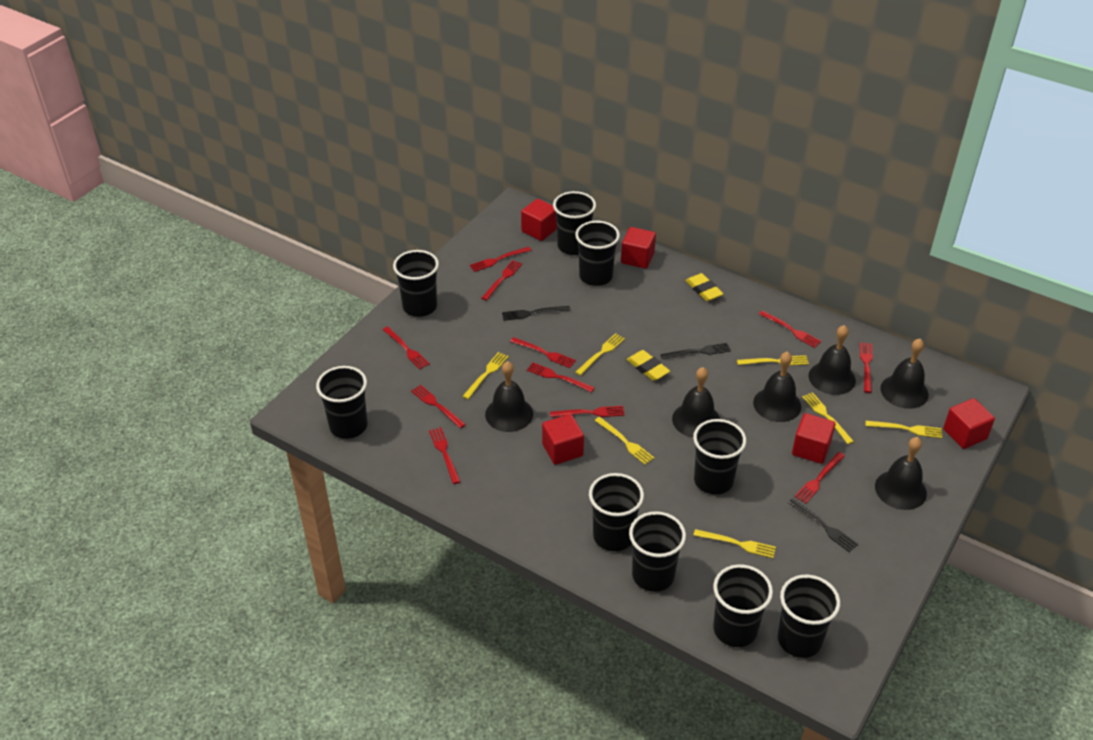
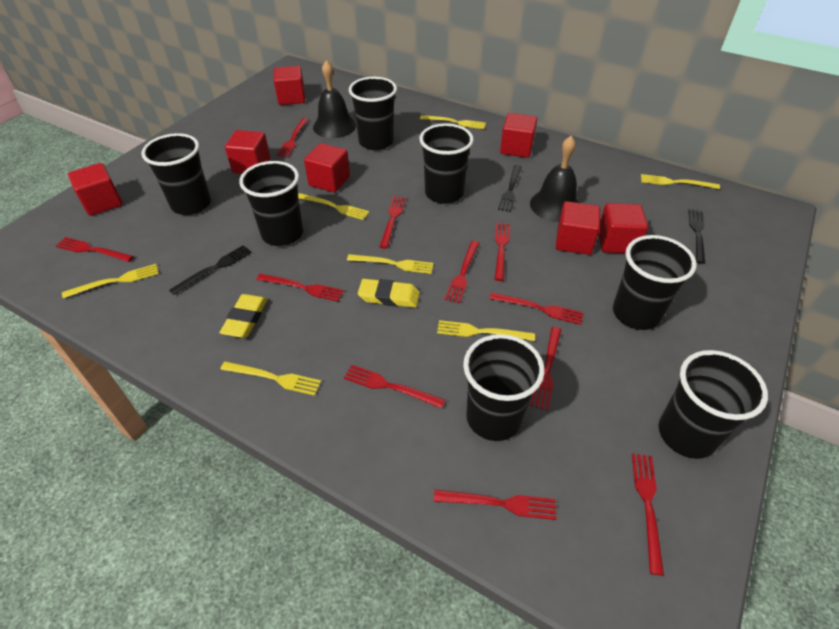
black bell: [485,361,533,432] [672,367,720,438] [753,351,801,422] [808,325,856,395] [875,437,927,510] [880,339,929,409] = 6 -> [313,60,356,138] [530,136,579,222] = 2
black cup: [316,366,367,439] [393,250,439,317] [553,191,596,255] [575,221,620,286] [589,473,644,551] [629,511,686,592] [693,419,746,495] [713,564,773,647] [778,575,840,658] = 9 -> [141,133,211,215] [239,161,303,246] [349,77,397,150] [419,123,474,204] [463,334,545,441] [613,235,697,330] [659,350,768,459] = 7
red cube: [521,199,557,241] [542,414,584,465] [621,227,656,269] [792,413,835,464] [943,398,995,449] = 5 -> [68,163,123,216] [225,130,270,174] [274,66,305,105] [304,143,350,193] [500,113,537,158] [556,201,600,255] [598,203,648,254] = 7

